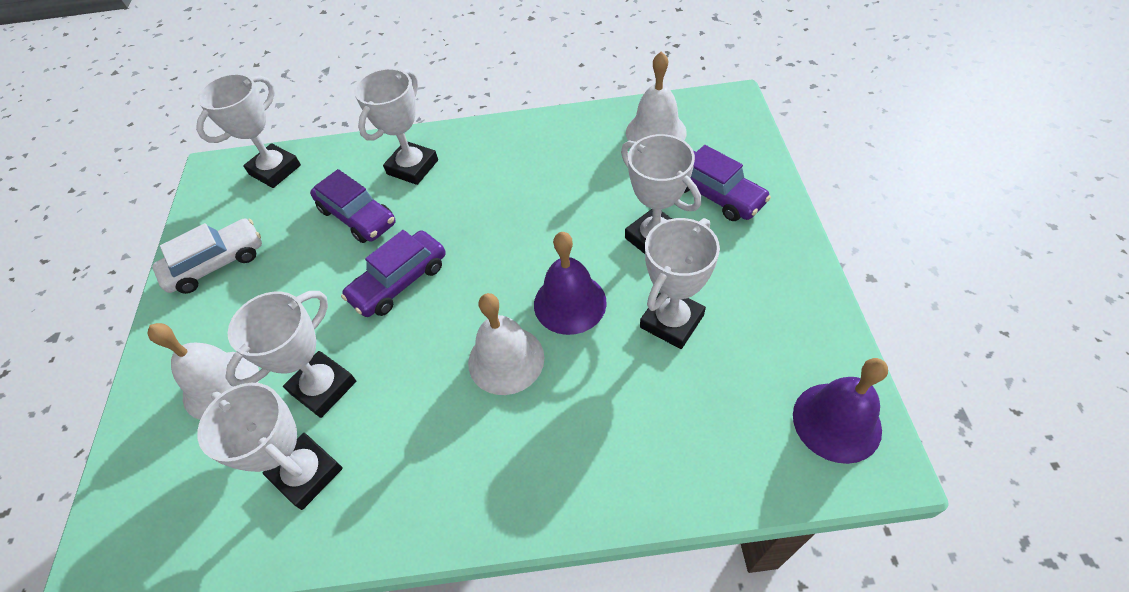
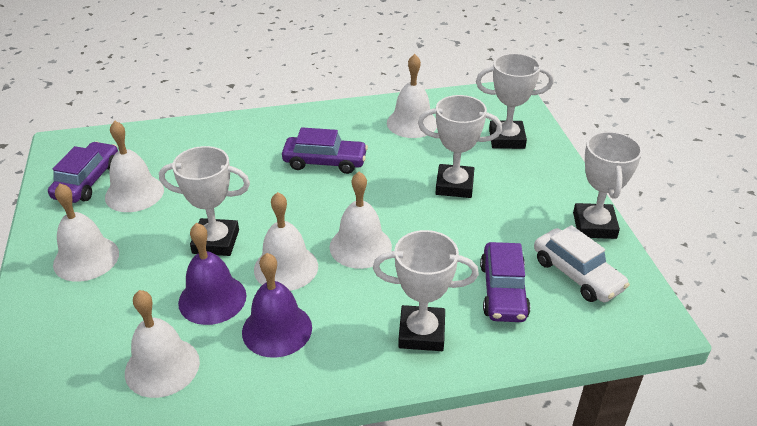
white bell: [147,323,259,420] [468,293,545,395] [626,51,687,142] = 3 -> [53,183,119,282] [105,121,164,212] [125,290,200,398] [254,192,318,291] [329,172,392,269] [387,54,437,138] = 6
white trophy: [196,73,301,188] [197,383,343,510] [225,291,356,418] [354,68,438,185] [621,134,701,254] [640,218,720,349] = 6 -> [159,146,250,256] [373,230,479,351] [418,95,502,198] [476,53,554,149] [573,131,643,239] = 5

